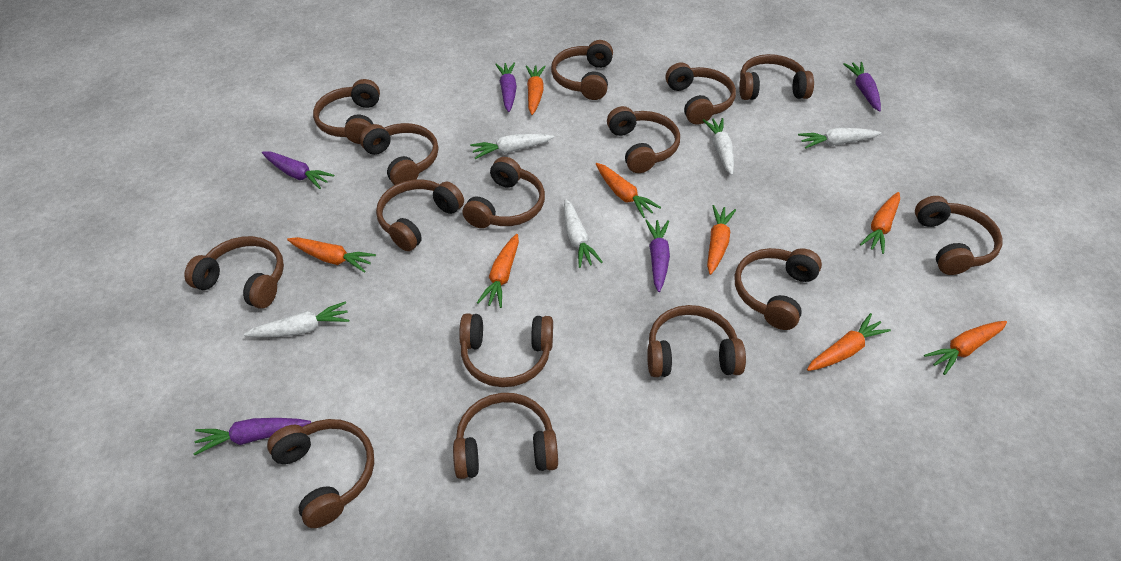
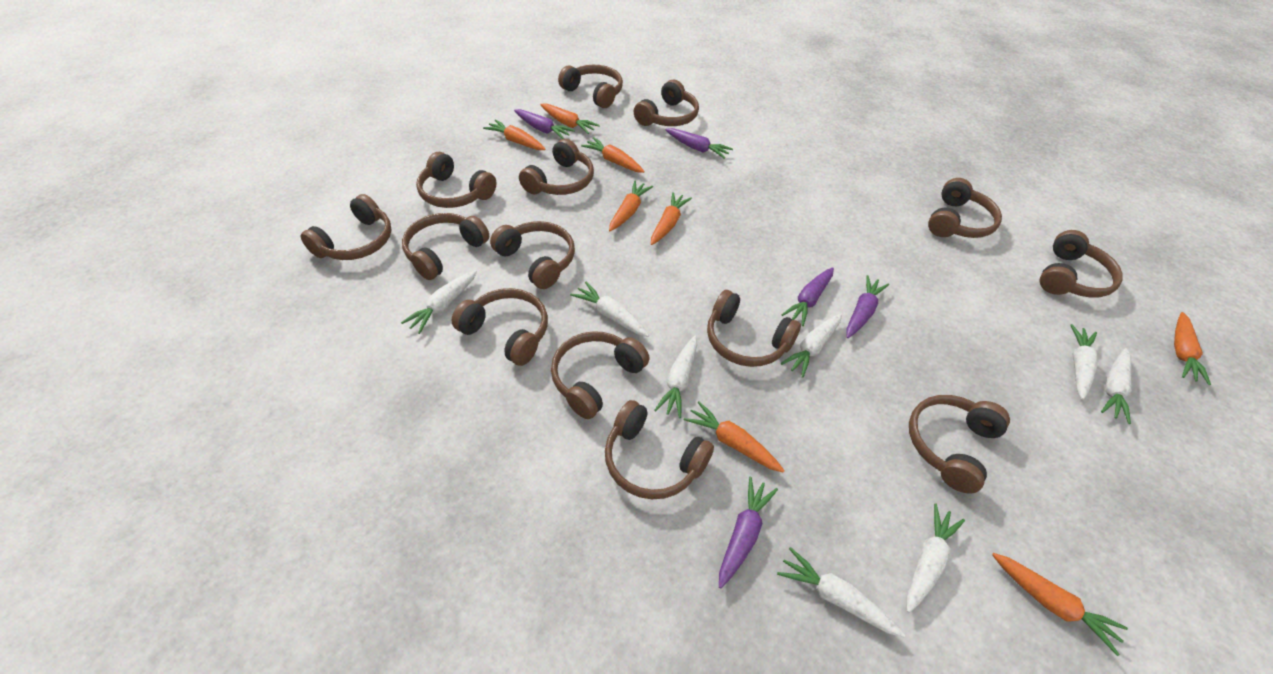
brown headphones: [184,236,284,309] [267,419,374,528] [313,79,380,144] [360,123,438,185] [376,179,464,251] [453,393,558,479] [459,314,553,387] [463,157,545,228] [551,40,613,100] [607,106,680,173] [647,305,746,377] [666,62,736,125] [734,248,822,330] [739,54,814,100] [915,196,1003,275] = 15 -> [300,194,392,260] [402,213,489,280] [416,152,497,208] [451,288,548,366] [490,221,575,289] [519,139,594,195] [551,331,650,419] [558,65,623,108] [605,400,714,499] [634,80,699,126] [707,290,801,367] [909,395,1010,493] [928,178,1002,238] [1040,230,1123,298] = 14
white carrot: [244,301,349,337] [470,134,554,159] [564,199,603,268] [703,118,734,175] [798,128,881,149] = 5 -> [401,270,477,334] [570,282,649,337] [654,336,697,418] [777,547,905,637] [781,314,842,378] [907,503,965,613] [1071,324,1098,400] [1101,348,1132,424] = 8

